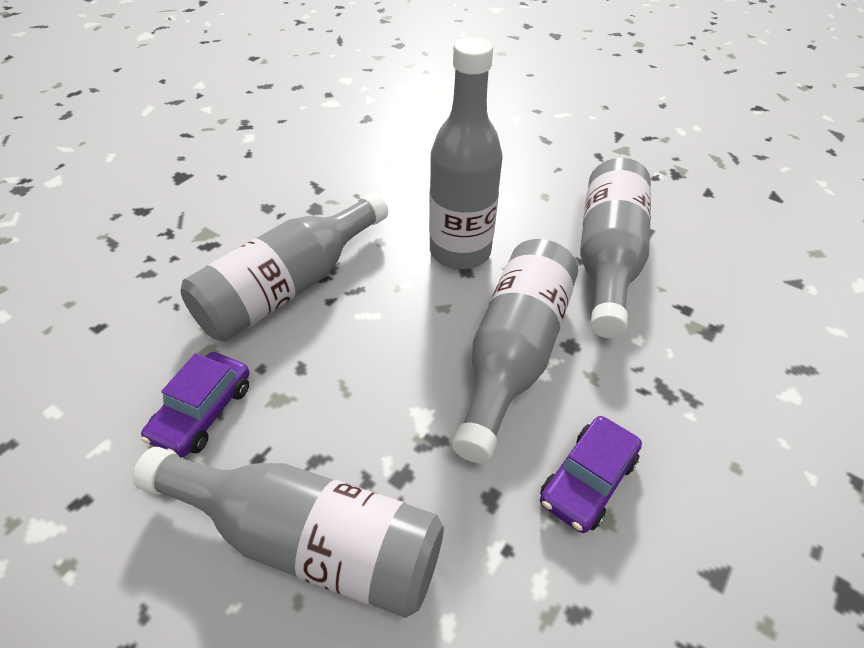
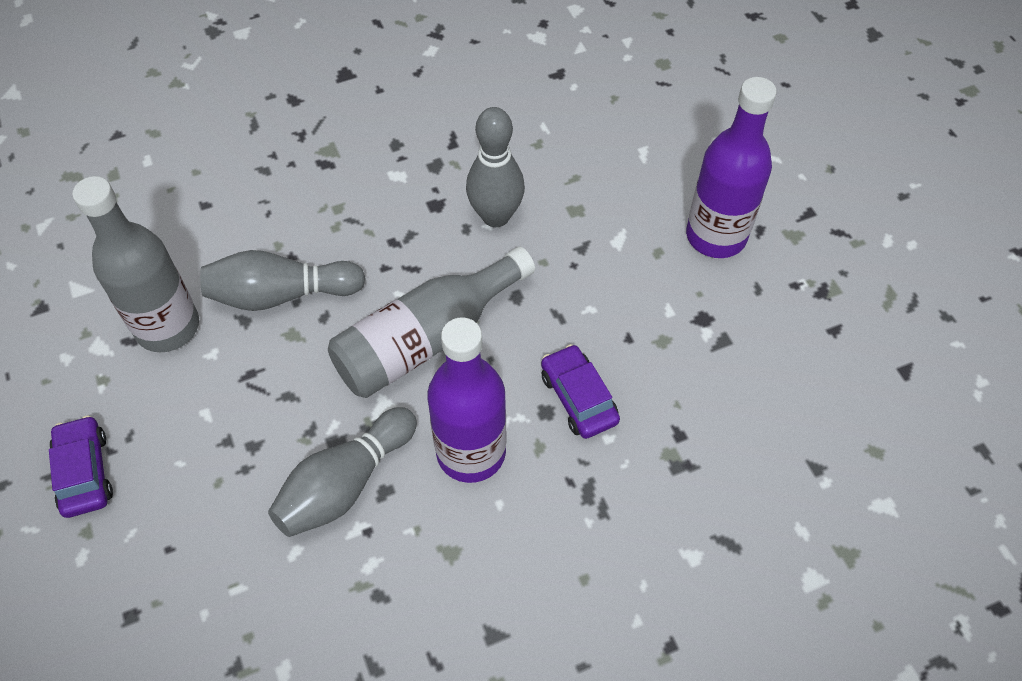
grey bottle: [133,447,444,618] [180,192,388,342] [429,37,503,269] [452,239,578,464] [580,158,651,338] = 5 -> [72,176,199,352] [328,247,535,398] = 2
grey bowling pin: none = 0 -> [200,250,365,311] [268,407,417,537] [466,107,525,227] = 3
purple bottle: none = 0 -> [428,317,506,483] [686,77,777,258] = 2

